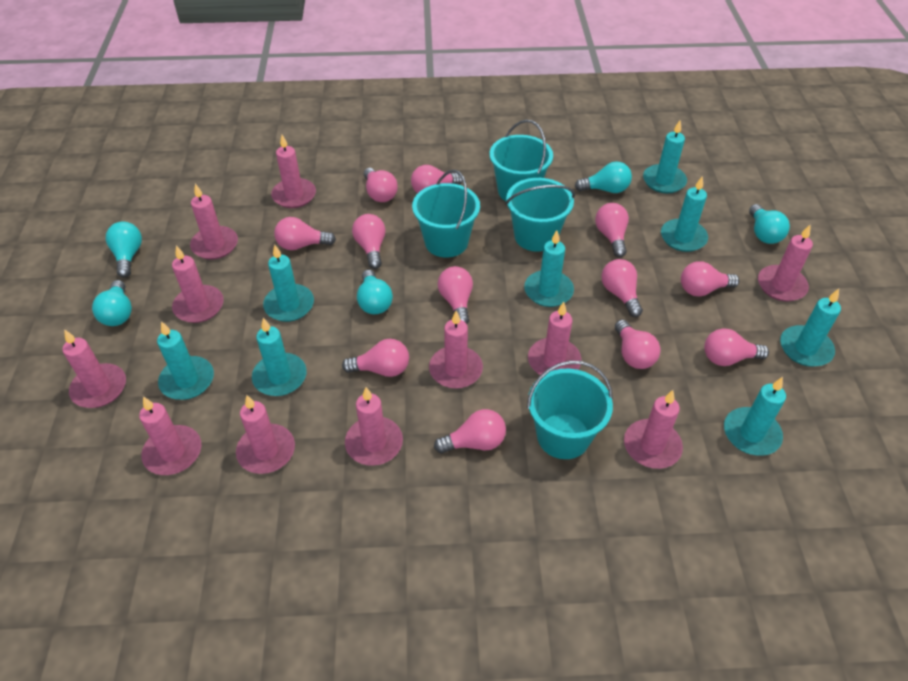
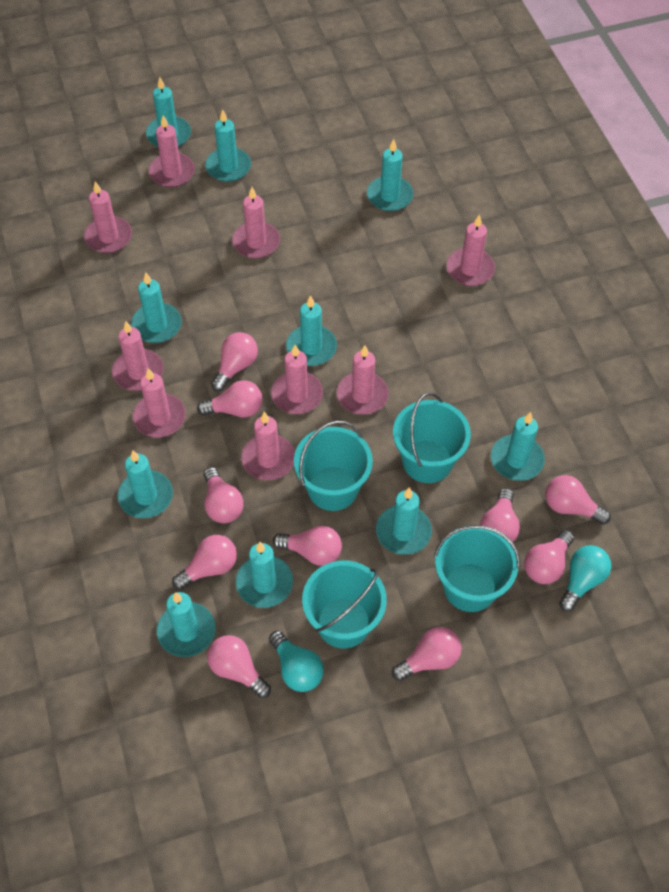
pink candle: [63,329,126,408] [139,396,202,475] [172,246,224,323] [190,184,238,260] [236,395,295,474] [271,135,316,208] [345,387,403,466] [429,311,483,389] [528,302,582,375] [624,390,683,469] [758,225,813,301] = 11 -> [84,181,132,253] [112,321,164,391] [133,368,186,438] [149,115,195,187] [232,187,280,259] [241,412,295,480] [271,345,323,414] [337,345,389,415] [446,214,495,286] = 9
pink light bulb: [274,217,336,250] [342,339,409,377] [352,214,386,269] [364,168,398,202] [411,165,463,193] [434,409,506,454] [438,266,473,324] [595,203,629,257] [601,259,643,317] [615,320,660,369] [681,261,739,296] [704,328,769,366] = 12 -> [172,535,237,590] [197,380,262,417] [204,467,244,523] [207,635,271,698] [211,332,258,391] [273,526,342,566] [392,627,462,681] [480,488,520,542] [524,530,574,584] [545,475,611,525] = 10
turquoise candle: [157,321,214,400] [252,318,307,396] [263,245,314,322] [524,230,574,307] [643,120,687,193] [661,176,708,252] [724,377,786,456] [780,289,841,367] = 8 -> [118,450,173,518] [131,272,182,343] [146,76,191,147] [157,592,216,657] [205,109,251,182] [236,542,293,608] [286,295,337,366] [367,139,413,211] [376,488,432,555] [491,412,545,481] = 10
turquoise light bulb: [92,280,132,326] [106,222,142,278] [357,270,393,314] [575,161,632,193] [749,204,790,244] = 5 -> [269,631,324,692] [559,545,611,612] = 2

